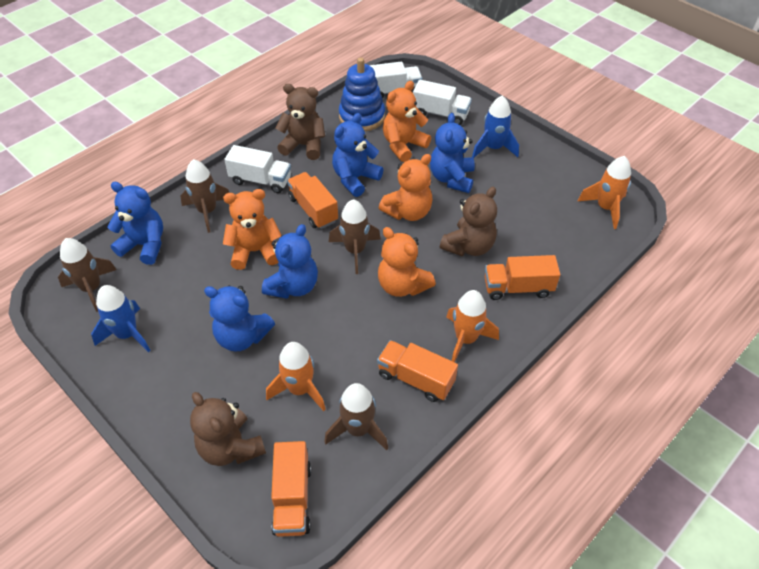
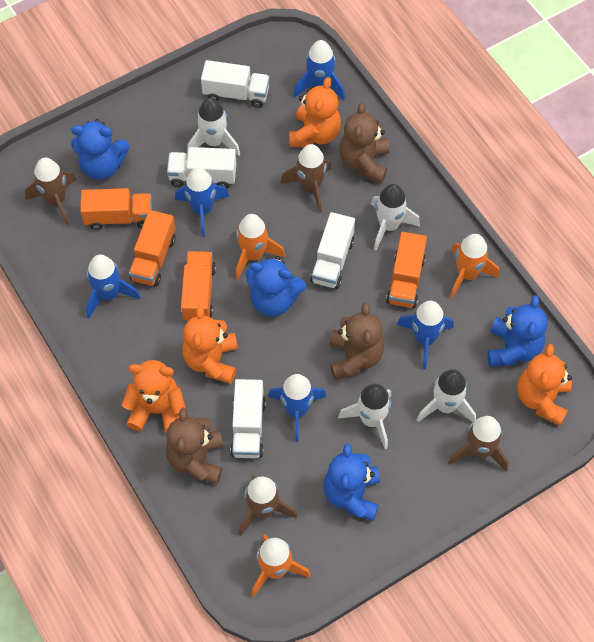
blue rocket: [91,285,151,353] [472,95,519,158] = 2 -> [86,255,141,318] [175,167,229,237] [268,374,326,442] [293,40,345,100] [397,301,454,369] = 5
blue stacking toy: [339,57,385,131] = 1 -> none = 0
blue teddy bear: [107,182,163,265] [204,285,275,351] [262,224,318,299] [332,113,384,197] [430,113,475,193] = 5 -> [71,119,130,180] [246,256,306,317] [323,443,380,521] [487,295,548,367] = 4
white rocket: none = 0 -> [187,98,240,156] [338,384,391,449] [371,184,420,250] [417,369,476,422] = 4
white truck: [224,145,291,193] [369,62,422,99] [413,80,472,125] = 3 -> [167,147,236,189] [201,60,270,108] [230,379,266,458] [310,212,355,289] = 4

